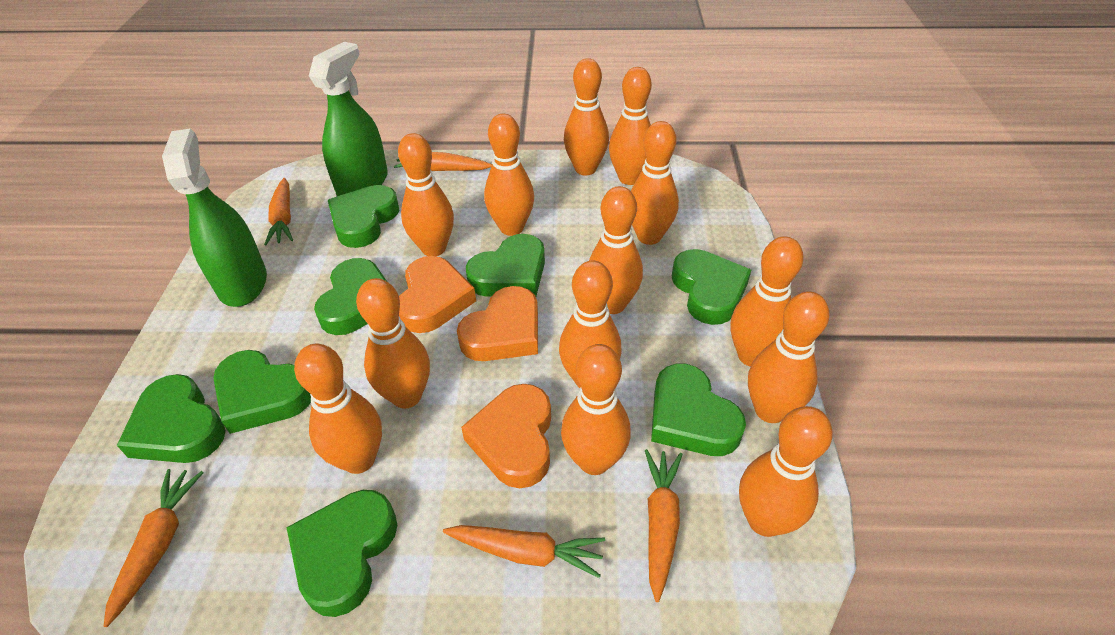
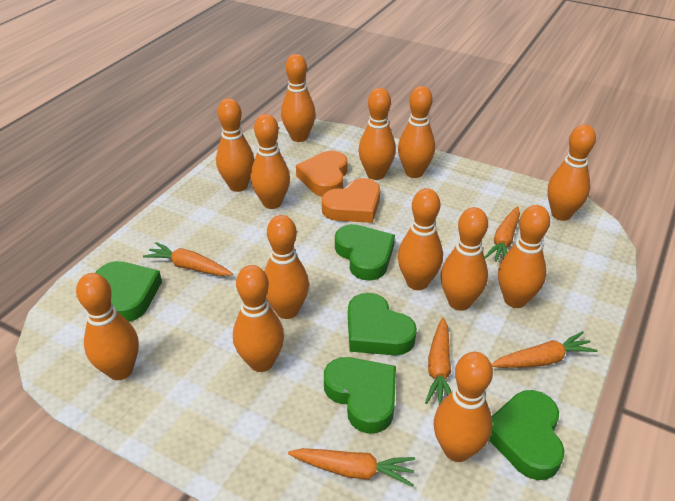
green heart: [117,374,226,463] [213,350,311,434] [286,490,397,617] [314,258,387,335] [328,185,399,248] [466,234,545,297] [651,364,746,456] [672,249,751,325] = 8 -> [96,261,162,322] [324,357,396,434] [335,224,395,281] [348,293,417,355] [489,390,565,480] = 5
green spray bottle: [162,129,267,307] [309,42,388,196] = 2 -> none = 0
orange heart: [399,256,476,333] [457,286,538,361] [461,384,551,488] = 3 -> [296,151,348,197] [322,178,380,223] = 2

